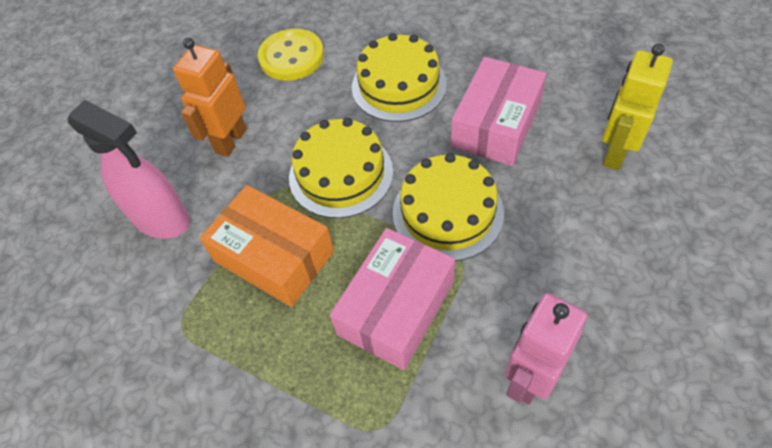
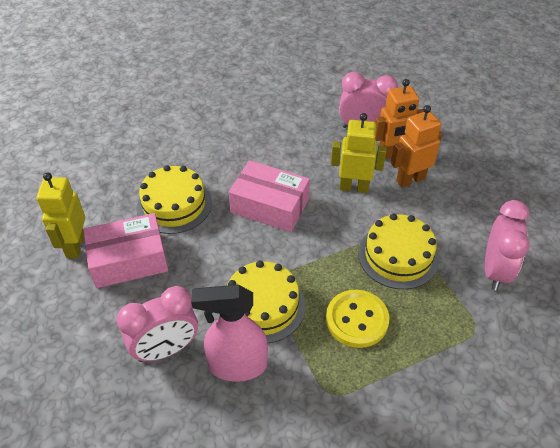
orange box: [200,185,334,307] = 1 -> none = 0
orange robot: [173,38,247,157] = 1 -> [375,79,424,159] [391,105,442,188] = 2
pink clock: none = 0 -> [117,286,198,362] [339,72,398,128] [485,200,530,291] = 3
pink robot: [505,293,587,405] = 1 -> none = 0
yellow robot: [602,44,673,170] = 1 -> [36,172,85,258] [331,113,387,193] = 2

